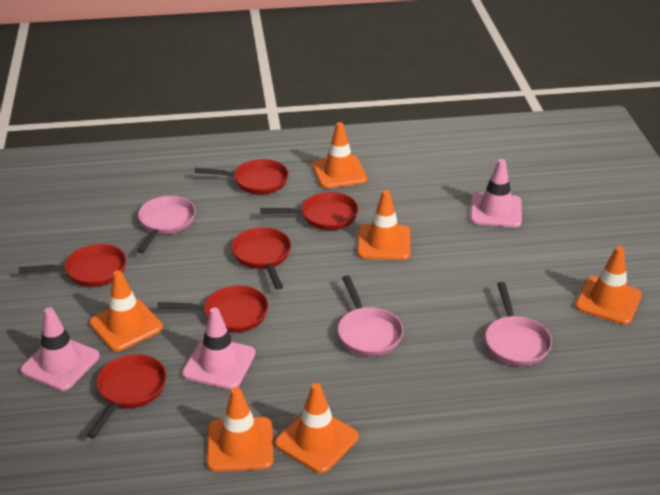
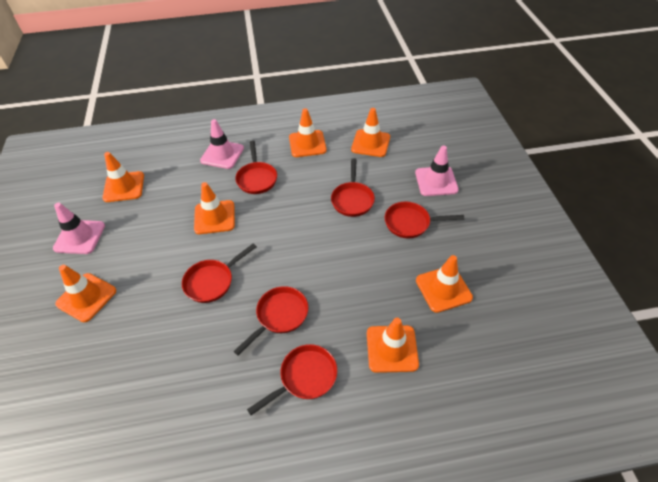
orange traffic cone: [89,270,163,351] [207,387,273,472] [275,383,359,473] [312,122,367,188] [357,190,410,260] [575,246,642,325] = 6 -> [55,265,116,322] [102,152,144,202] [194,182,235,234] [289,108,327,157] [351,108,390,157] [367,318,419,373] [416,255,473,313] = 7
pink pan: [137,196,196,253] [338,275,403,357] [485,282,552,366] = 3 -> none = 0

